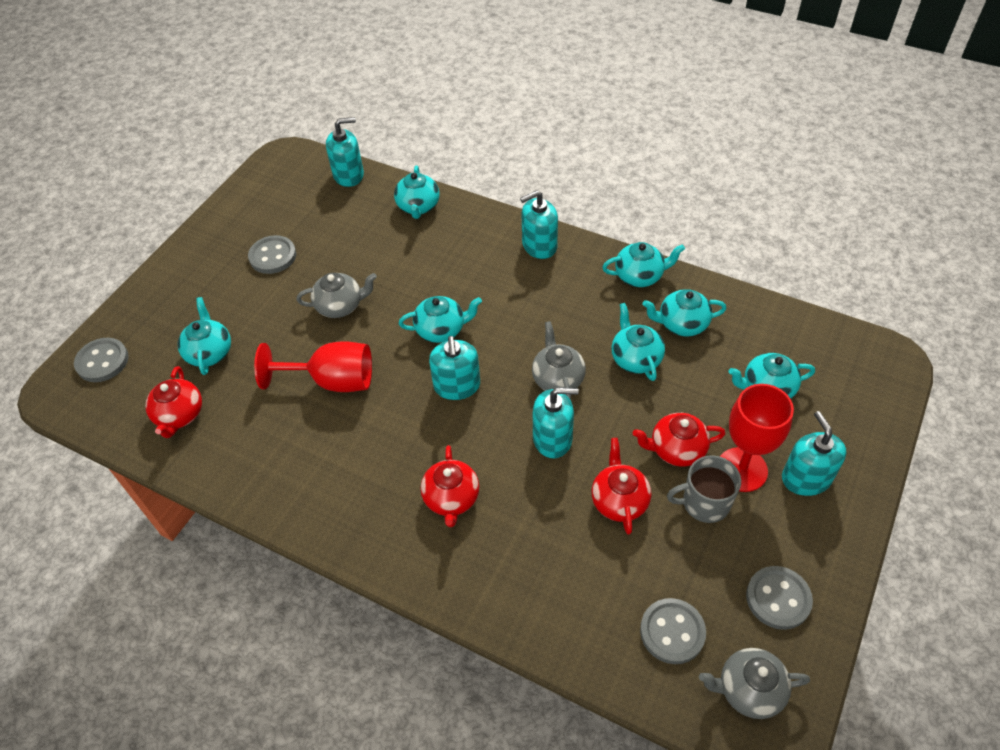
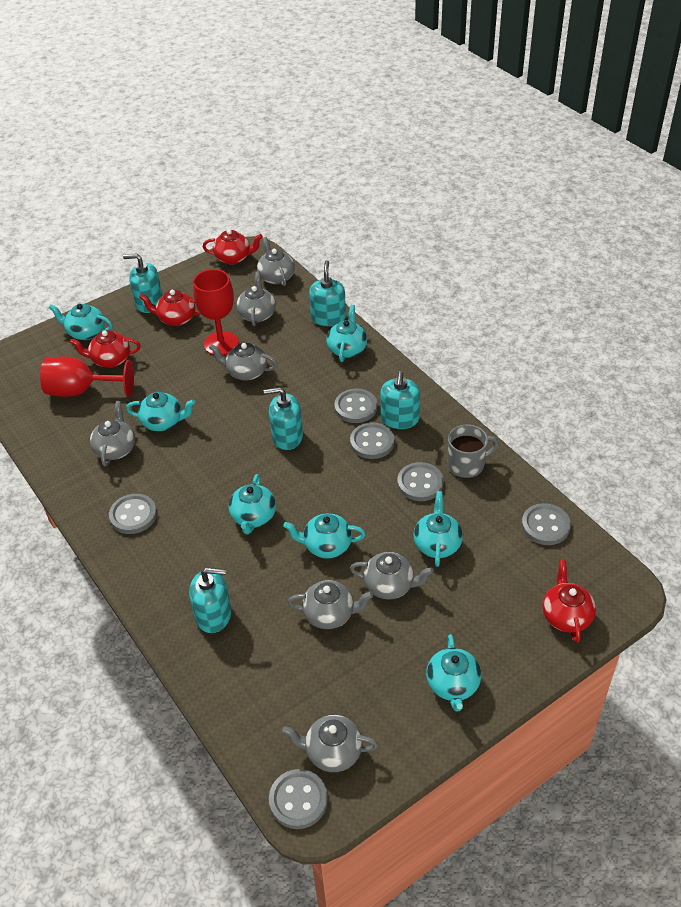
grey button: [74,338,129,382] [248,235,296,274] [640,598,706,664] [746,566,813,630] = 4 -> [109,494,157,534] [269,769,328,829] [334,389,377,423] [350,422,394,459] [397,462,444,501] [522,503,571,545] = 6
grey teapot: [297,273,377,318] [532,321,586,400] [699,648,810,719] = 3 -> [90,401,135,466] [209,343,277,381] [237,271,276,326] [257,237,295,286] [282,715,378,772] [288,580,373,629] [350,552,434,599] = 7

